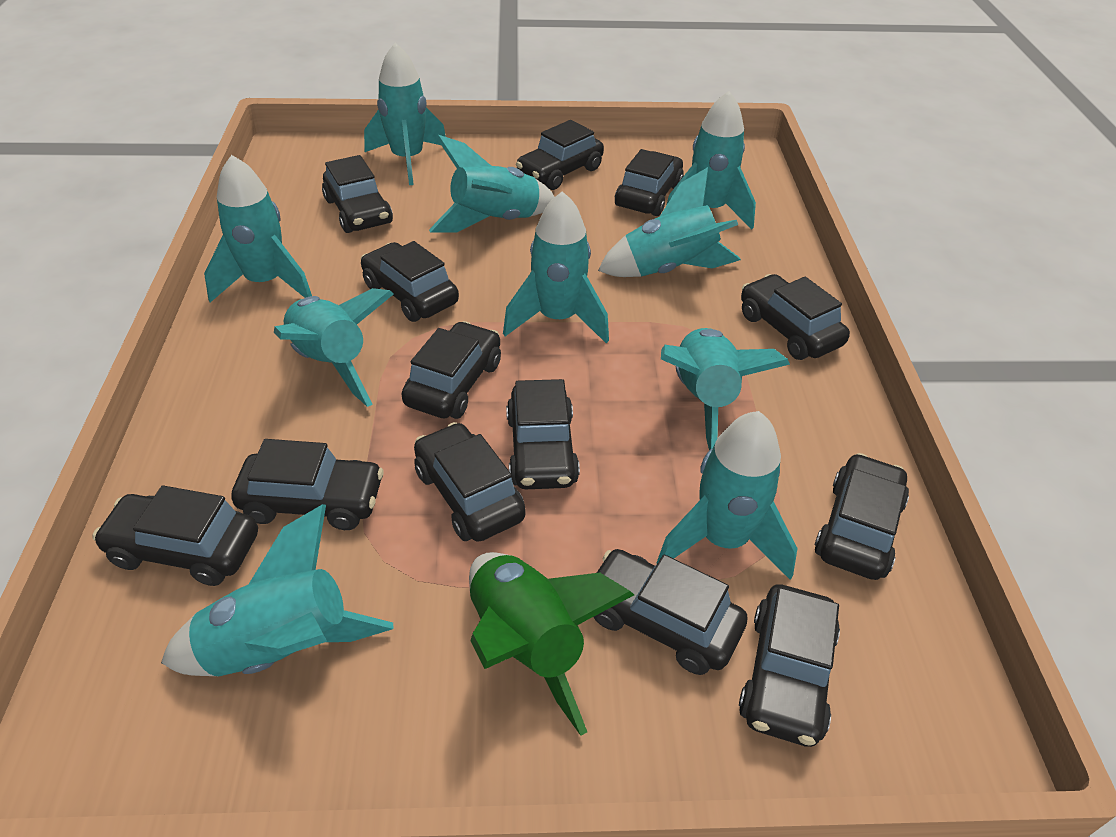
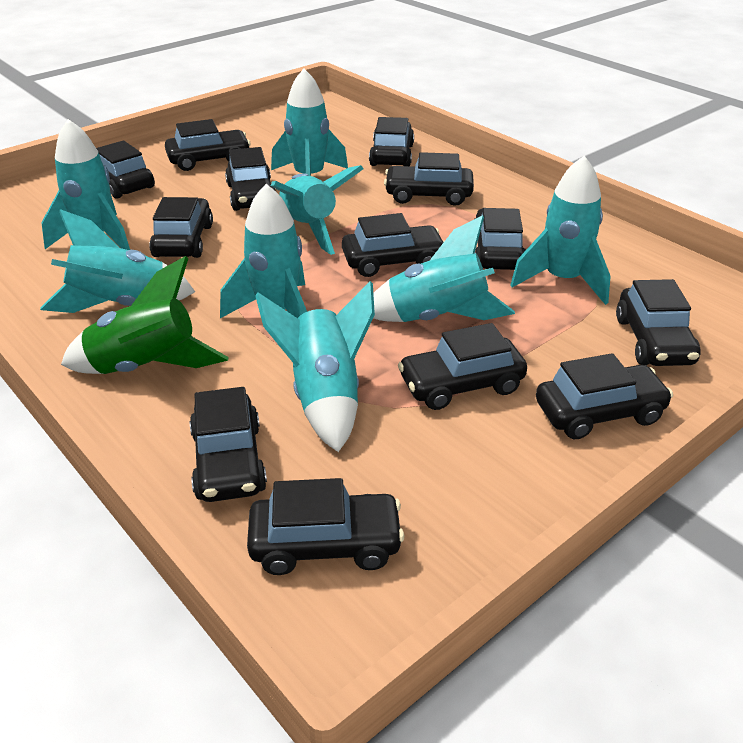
turquoise rocket: [161,504,394,676] [204,155,312,302] [274,288,394,407] [364,43,446,185] [429,135,554,233] [503,191,609,343] [598,167,741,277] [657,411,797,580] [661,328,790,450] [667,91,756,230] = 10 -> [40,209,195,313] [41,119,130,250] [220,184,307,318] [255,281,375,452] [271,69,348,176] [271,165,364,255] [373,215,515,322] [510,156,611,305] = 8

